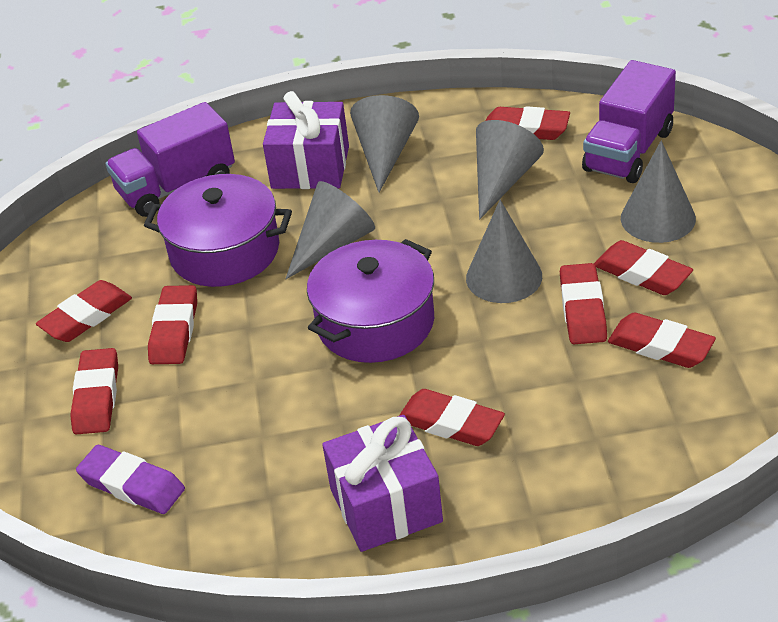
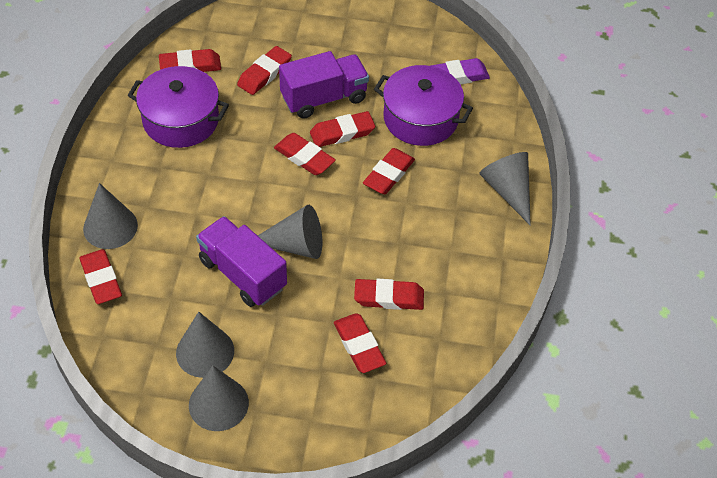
purple gift: [263,91,349,189] [322,415,443,552] = 2 -> none = 0

